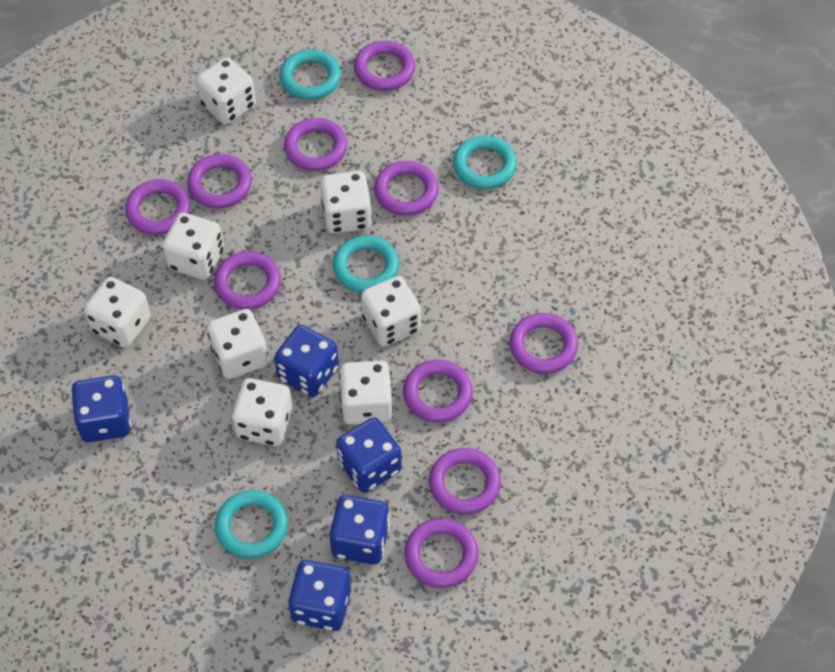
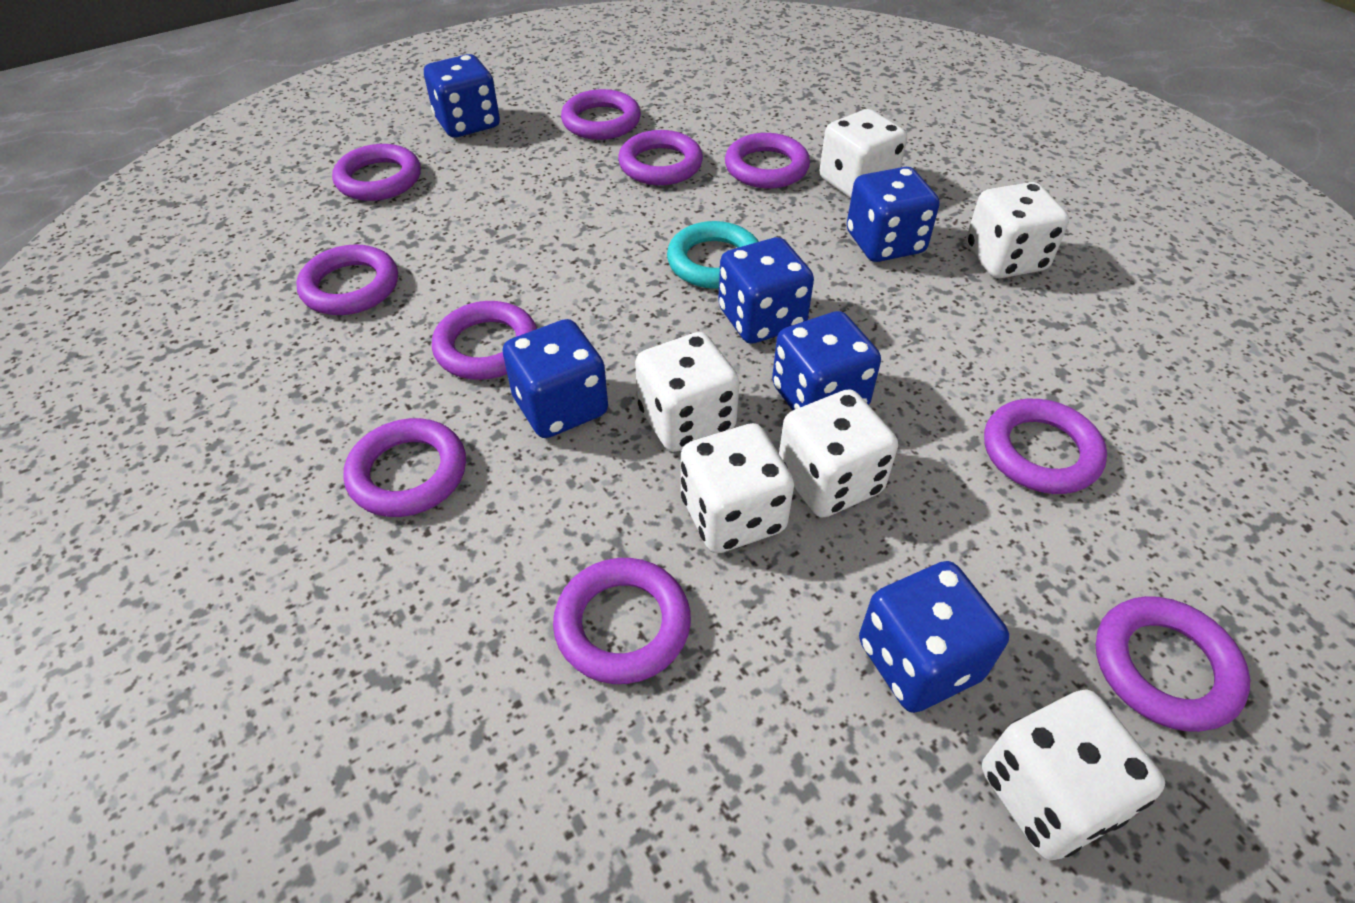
blue dice: [71,375,131,442] [274,325,339,397] [288,560,351,631] [329,495,390,564] [336,417,402,493] = 5 -> [424,54,500,137] [503,319,608,438] [718,237,814,344] [772,311,881,411] [847,167,940,262] [859,561,1009,713] = 6
turquoise ring: [215,490,288,559] [280,49,341,100] [333,235,399,293] [453,135,517,189] = 4 -> [667,221,759,289] = 1
white dice: [84,277,151,348] [162,213,224,280] [196,57,256,124] [207,309,268,379] [232,378,293,446] [320,171,372,234] [339,361,393,425] [361,276,421,347] = 8 -> [635,332,740,452] [681,423,794,553] [779,389,898,518] [820,109,907,198] [966,182,1069,278] [982,689,1165,860] = 6

